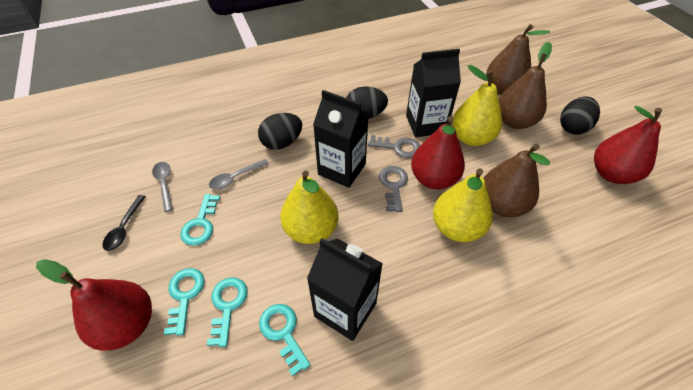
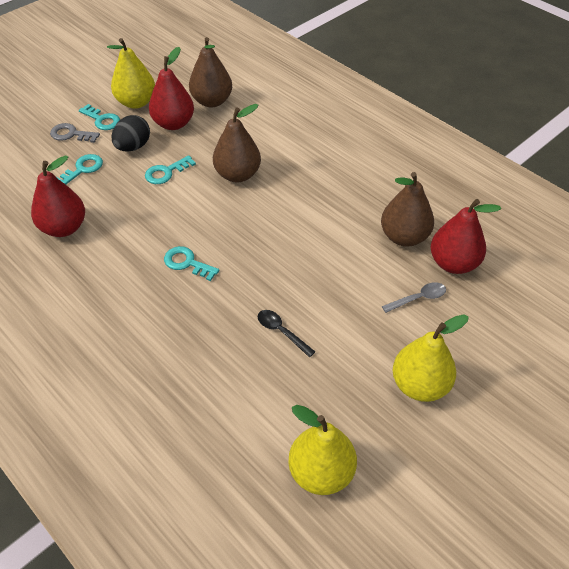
black carton: [307,238,383,341] [313,90,369,188] [406,49,461,137] = 3 -> none = 0
black egg: [258,113,302,150] [346,87,388,119] [560,97,600,135] = 3 -> [111,115,150,152] = 1
grey key: [368,135,420,158] [379,166,408,212] = 2 -> [50,123,100,143] = 1
grey spoon: [152,162,173,212] [209,159,269,189] = 2 -> [382,282,446,313] = 1

